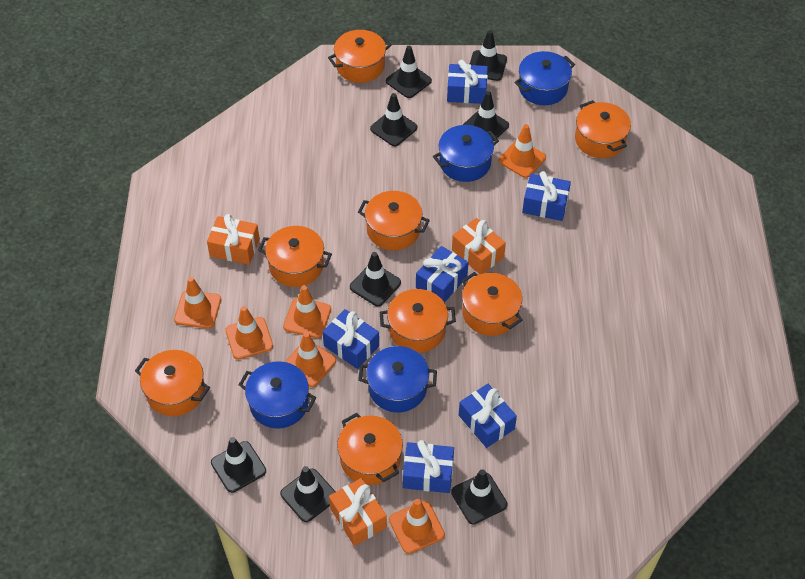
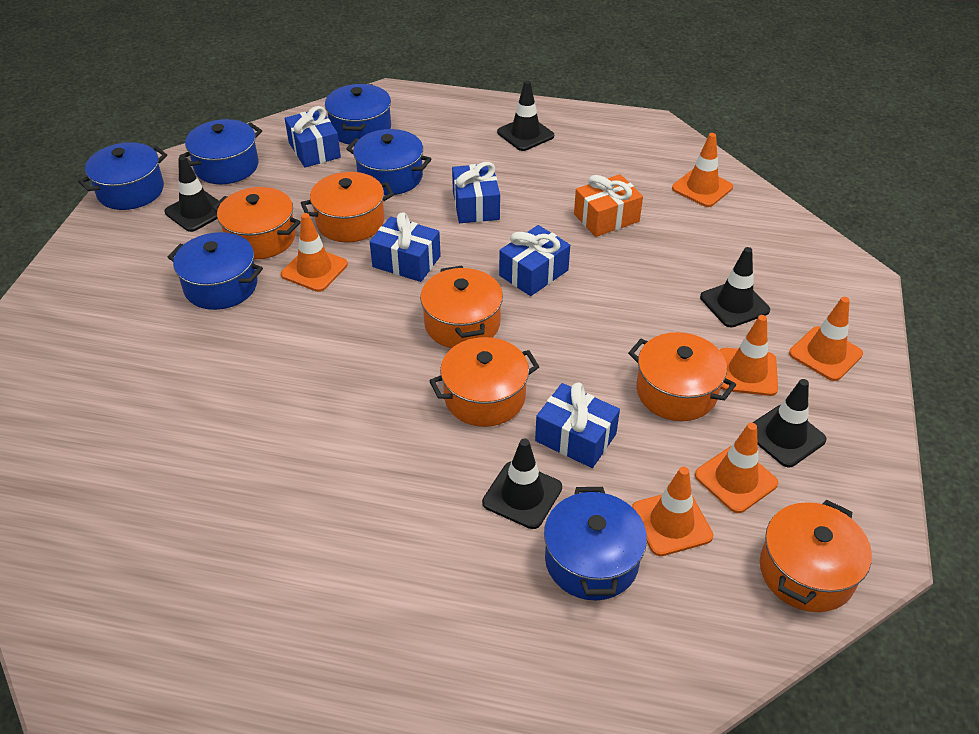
black traffic cone: [211,437,266,493] [280,466,336,522] [350,252,401,306] [370,93,417,146] [386,46,432,98] [451,469,508,525] [463,91,509,142] [470,30,507,81] = 8 -> [164,156,219,232] [482,438,562,529] [497,80,554,151] [700,247,770,328] [753,379,827,467] = 5
blue gift: [323,309,379,369] [403,440,454,493] [416,246,468,303] [447,60,488,104] [459,384,517,448] [522,171,571,221] = 6 -> [285,106,341,167] [370,212,441,282] [452,162,500,223] [499,225,570,296] [535,383,620,468] = 5
blue pot: [239,361,316,429] [358,346,437,413] [433,125,499,182] [515,51,575,105] = 4 -> [78,142,167,210] [168,232,263,310] [179,119,262,184] [325,84,391,145] [346,129,432,195] [544,487,647,600] = 6
orange gift: [207,214,260,265] [329,478,387,546] [452,218,506,274] = 3 -> [574,174,643,237] = 1
orange pot: [135,350,210,416] [258,226,332,287] [328,30,392,83] [337,413,403,485] [358,191,430,251] [380,289,456,353] [462,272,523,336] [575,100,631,158] = 8 -> [212,187,301,259] [301,172,394,243] [420,266,503,348] [429,337,539,427] [628,332,736,421] [760,499,872,612] = 6

